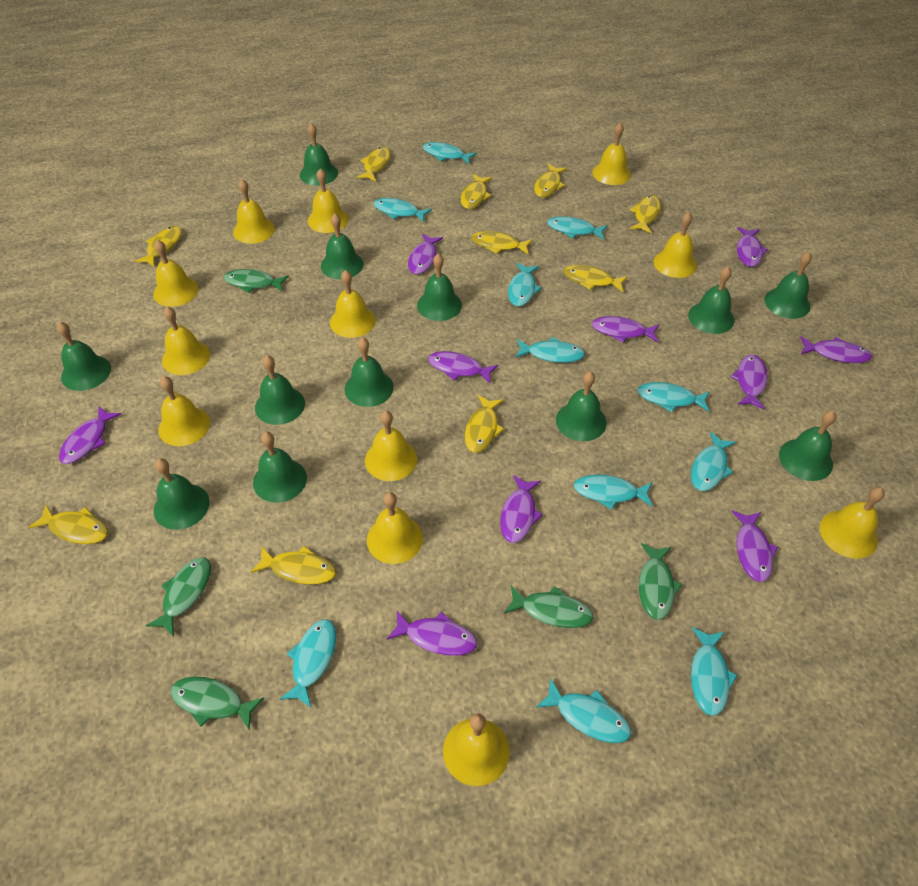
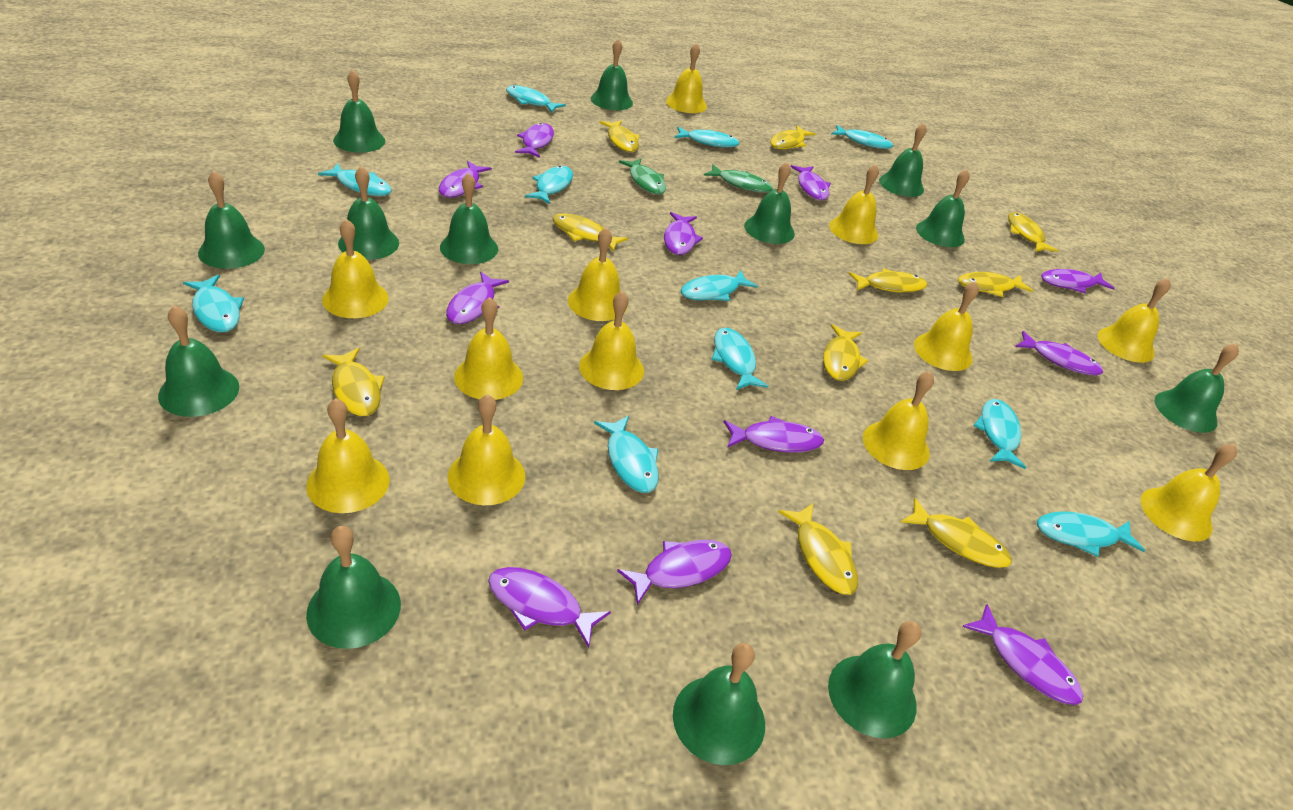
green bell: [57,322,111,391] [154,458,209,530] [253,432,307,503] [255,355,305,425] [300,123,338,186] [321,214,364,279] [345,338,394,407] [417,254,462,321] [556,371,607,441] [688,266,734,334] [764,252,812,319] [779,410,836,481] = 12 -> [158,305,239,417] [198,171,265,269] [306,526,401,649] [333,69,385,153] [338,166,399,260] [440,173,498,264] [591,39,633,110] [673,643,765,765] [744,162,795,244] [828,621,921,739] [879,123,927,197] [916,169,970,247] [1155,343,1239,433] = 13
green fish: [146,557,211,636] [171,677,264,730] [224,269,289,293] [504,586,593,628] [639,543,682,620] = 5 -> [619,158,666,195] [704,164,773,193] = 2
purple fish: [59,406,121,464] [387,611,477,656] [408,234,443,274] [428,351,498,383] [500,475,543,543] [592,316,659,343] [731,355,768,409] [731,511,778,582] [737,227,768,267] [800,336,872,363] = 10 -> [439,161,492,198] [446,272,509,324] [488,567,611,648] [515,123,554,158] [617,540,732,605] [664,212,703,255] [724,416,824,453] [791,165,831,200] [962,604,1083,705] [1015,331,1103,376] [1041,269,1115,294] = 11

